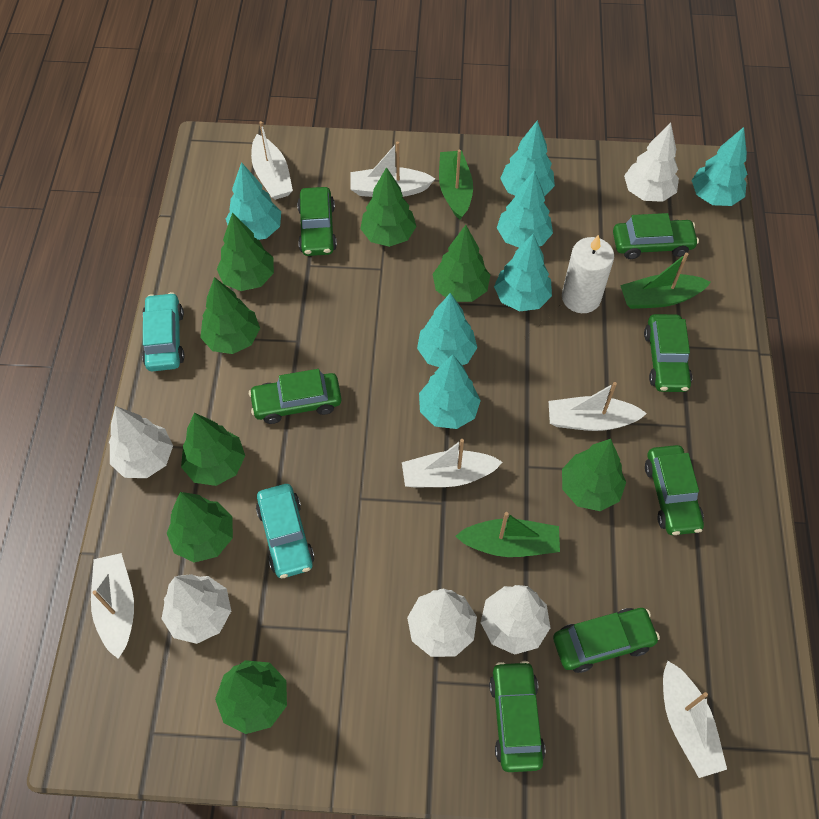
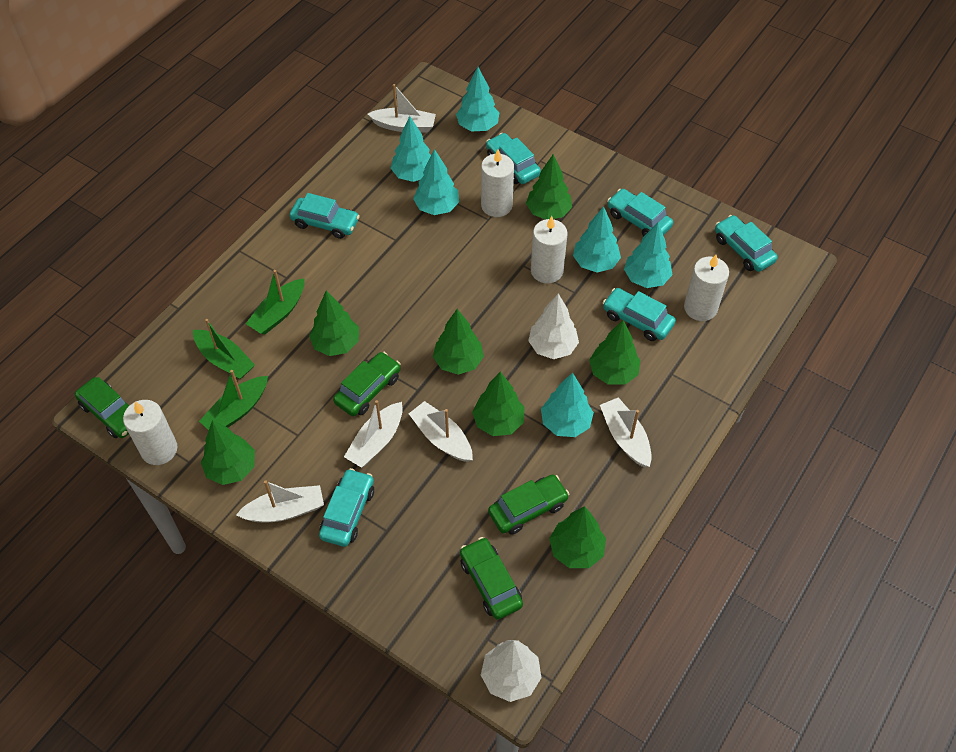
green car: [249,369,342,424] [297,187,337,256] [489,661,546,772] [553,608,660,673] [613,213,699,259] [644,314,692,392] [645,445,704,535] = 7 -> [75,377,129,438] [333,352,401,416] [460,537,523,620] [488,474,569,535] = 4
green tree: [167,492,233,563] [181,413,245,486] [200,277,260,354] [215,660,287,734] [217,212,274,291] [360,167,417,247] [433,225,490,302] [562,439,626,511] = 8 -> [201,420,255,485] [309,290,359,356] [433,309,484,375] [472,372,525,436] [526,154,572,219] [549,506,606,568] [589,320,640,385] = 7
turquoise car: [142,292,185,371] [256,484,315,578] = 2 -> [289,193,360,239] [319,468,374,547] [486,133,541,184] [603,288,676,341] [607,189,673,236] [715,215,778,272] = 6
turquoise tree: [226,162,281,240] [417,293,477,367] [419,354,481,429] [494,234,552,312] [497,170,553,248] [500,120,555,196] [691,127,747,206] = 7 -> [391,116,431,182] [413,149,459,215] [456,67,500,131] [541,373,594,437] [573,206,621,272] [624,223,672,288] = 6
white boat: [91,553,134,659] [251,121,293,200] [350,142,435,197] [402,439,503,488] [549,382,647,431] [663,661,727,778] = 6 -> [236,480,324,522] [344,400,403,468] [368,84,436,133] [409,401,473,462] [600,397,652,467] = 5
white candle: [562,235,614,313] = 1 -> [123,400,178,465] [481,150,514,217] [531,216,567,283] [684,255,729,321] = 4
white tree: [109,406,173,478] [161,574,231,644] [407,588,477,657] [481,585,550,655] [624,123,679,202] = 5 -> [481,640,542,702] [528,294,579,359] = 2

